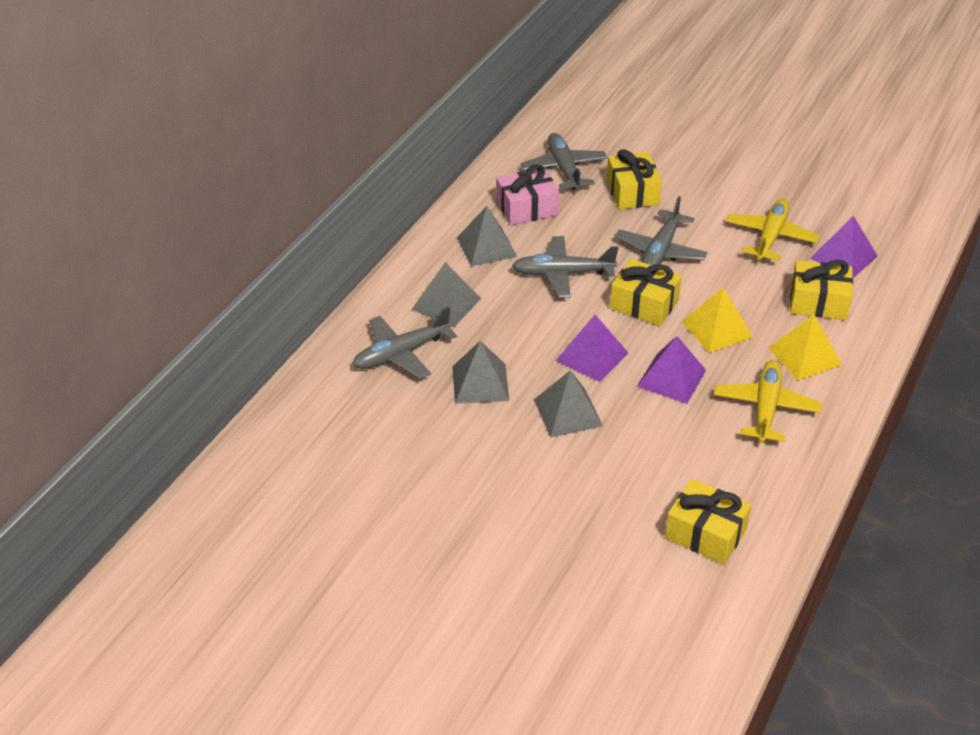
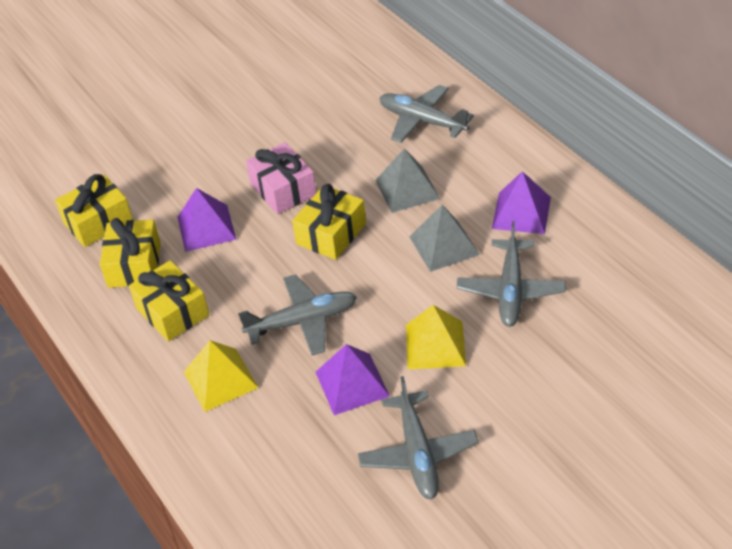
grey pyramid: [412,262,481,327] [452,341,509,404] [457,206,517,266] [534,370,603,437] = 4 -> [375,149,440,213] [409,205,480,272] = 2
yellow plane: [714,360,822,443] [726,199,820,261] = 2 -> none = 0

